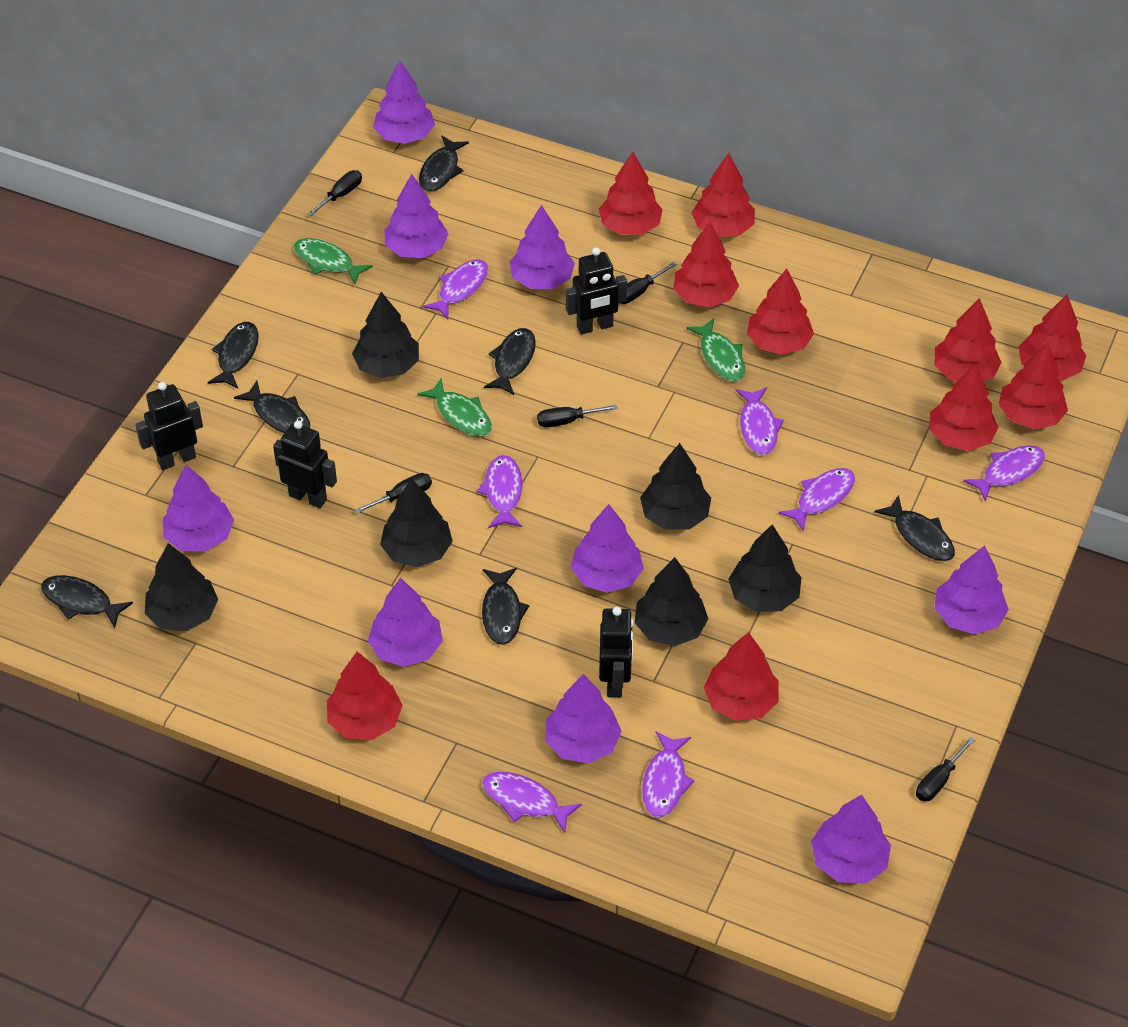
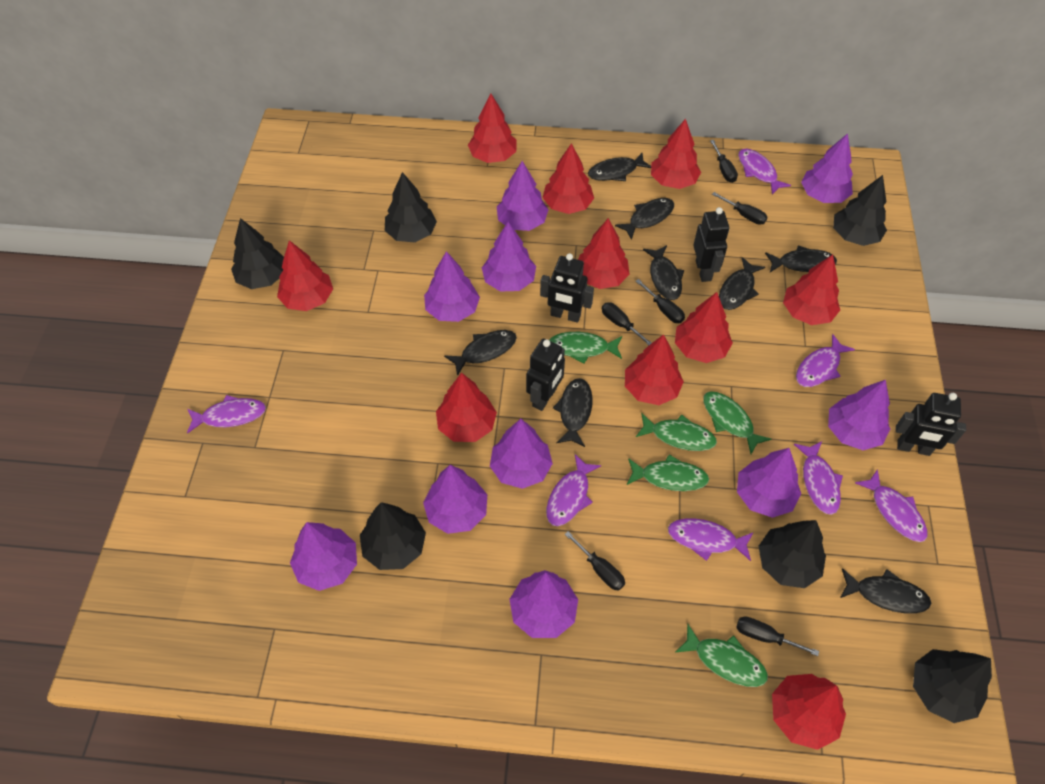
black fish: [41,575,133,628] [207,322,259,389] [234,380,310,433] [419,136,469,192] [482,568,529,645] [484,328,536,395] [874,495,955,561] = 7 -> [444,330,517,376] [553,378,593,447] [588,153,651,181] [615,198,674,240] [643,245,684,300] [719,257,765,310] [765,245,837,272] [840,568,931,613] = 8
black screwdriver: [307,170,362,216] [355,473,432,514] [537,404,618,428] [620,262,677,304] [916,737,975,802] = 5 -> [565,531,625,591] [602,302,652,345] [635,279,685,323] [710,140,738,183] [712,192,768,225] [736,616,819,656] = 6
green fish: [293,238,373,284] [417,378,492,437] [686,318,745,382] = 3 -> [549,332,622,363] [627,454,709,491] [636,413,717,451] [676,624,768,687] [703,391,771,454] = 5
purple tree: [163,465,234,552] [368,577,443,667] [373,60,435,144] [384,174,448,258] [510,205,575,289] [545,674,621,763] [571,504,644,593] [811,795,891,884] [934,545,1009,634] = 9 -> [290,522,357,591] [423,465,487,534] [424,251,480,322] [482,222,536,292] [490,419,553,489] [497,161,548,231] [509,570,578,638] [737,448,801,518] [801,133,853,203] [828,380,890,450] = 10

